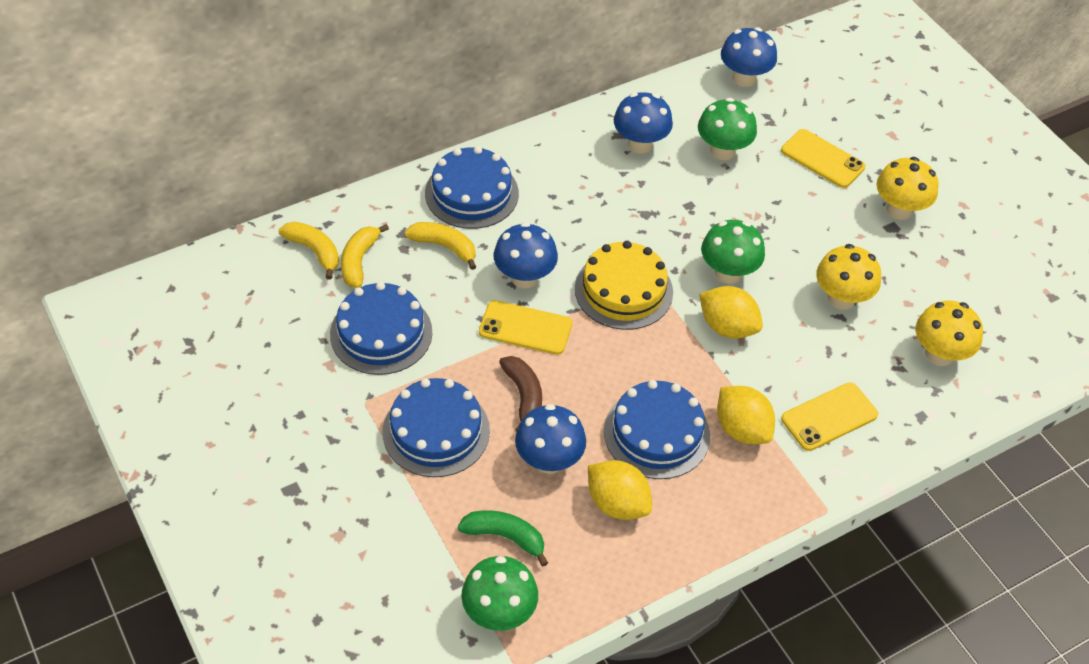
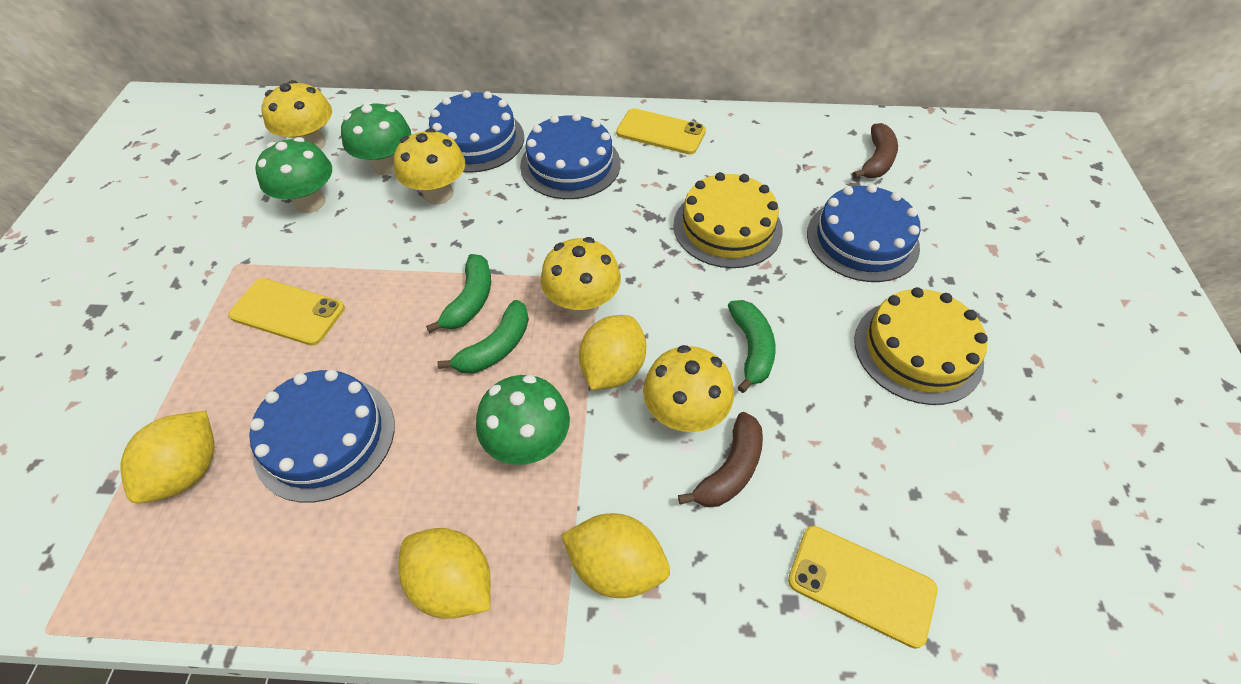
blue mushroom: [494,222,558,288] [515,404,586,474] [614,92,673,153] [721,27,777,87] = 4 -> none = 0
brown banana: [499,356,542,432] = 1 -> [678,412,763,507] [852,123,898,179] = 2
green banana: [458,510,548,566] = 1 -> [426,254,491,333] [437,300,529,374] [728,300,776,393] = 3
yellow banana: [278,222,339,279] [341,224,389,288] [404,222,476,270] = 3 -> none = 0
yellow cake: [575,241,673,330] = 1 -> [673,172,783,268] [854,287,988,405] = 2
yellow lemon: [588,460,652,520] [699,286,763,339] [717,386,775,444] = 3 -> [121,411,214,504] [398,528,490,619] [561,513,670,598] [579,315,646,390] = 4
yellow mushroom: [816,244,881,310] [877,157,939,220] [915,301,983,366] = 3 -> [261,80,332,149] [394,128,465,205] [541,237,621,318] [643,345,734,432] = 4

